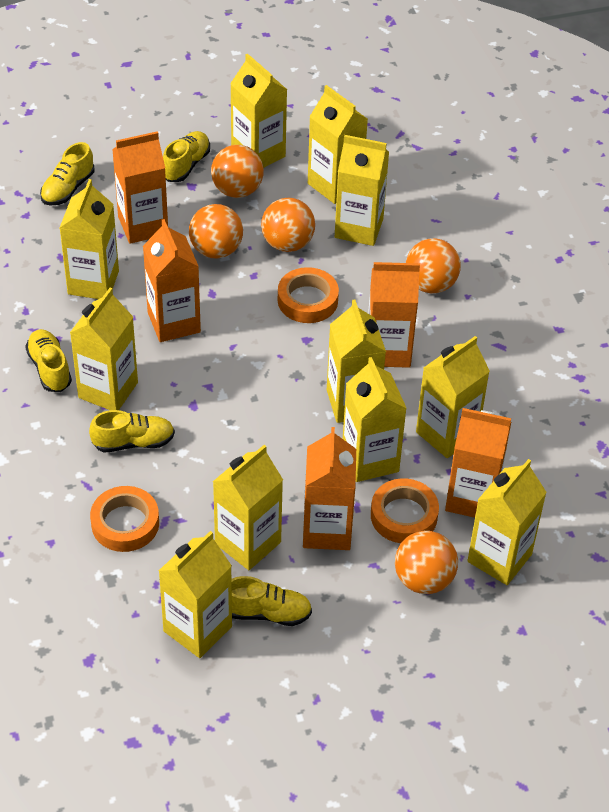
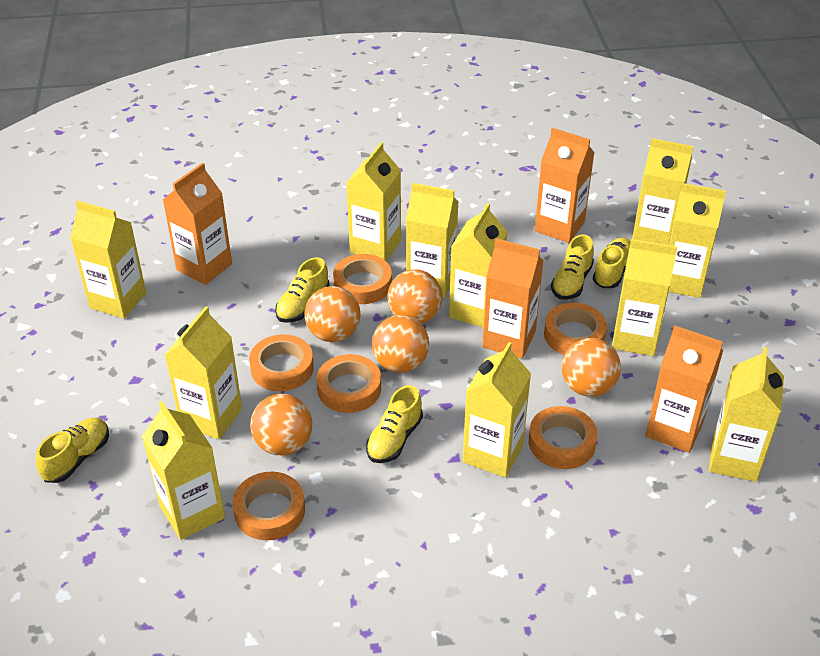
orange carton: [112,131,168,244] [143,219,201,342] [303,427,356,550] [368,262,420,368] [445,408,511,518] = 5 -> [163,163,232,285] [482,238,544,359] [535,128,595,243] [645,325,723,453] = 4
orange tape: [90,486,159,552] [278,267,339,323] [371,478,439,543] = 3 -> [232,472,305,540] [249,334,314,391] [317,354,381,413] [333,254,392,304] [529,406,598,469] [544,303,607,355] = 6

